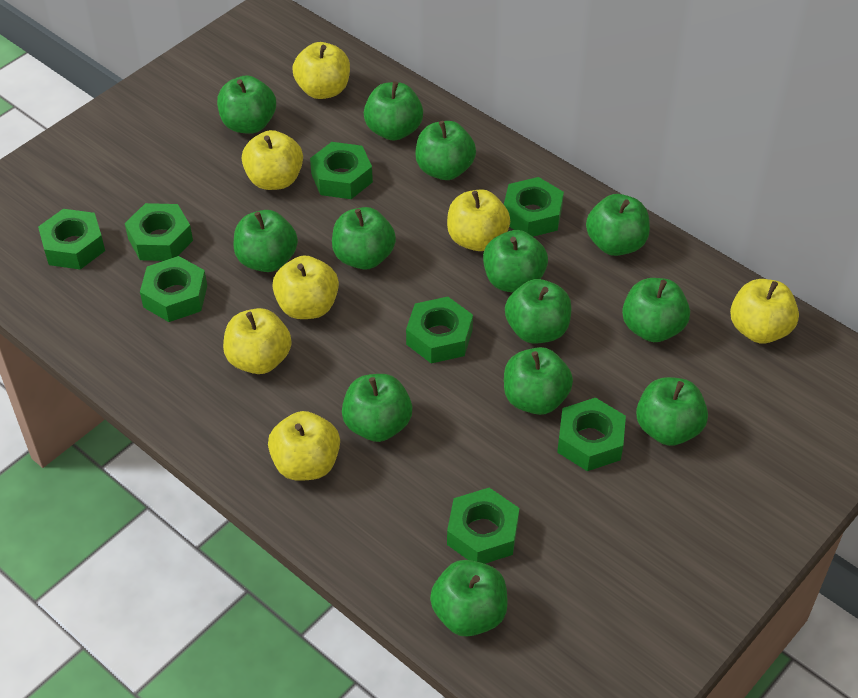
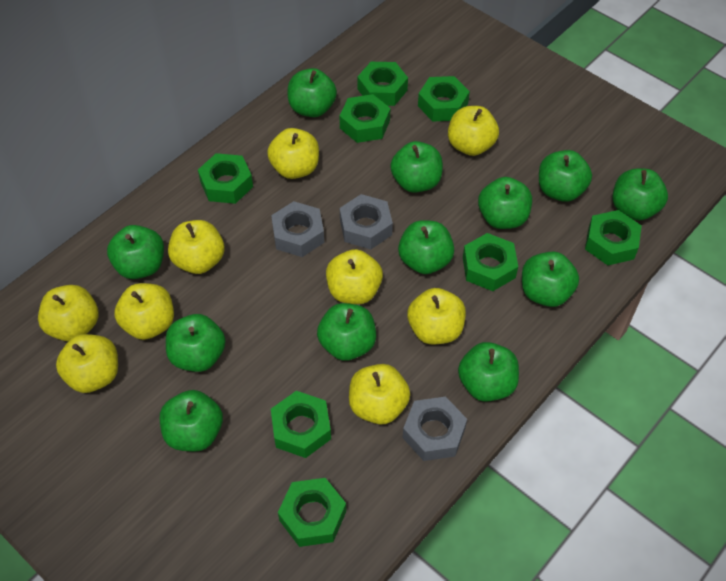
green apple: [217,75,276,134] [233,210,298,272] [332,207,396,270] [342,374,412,442] [364,81,423,141] [415,121,476,180] [430,560,508,637] [483,230,548,292] [504,347,573,415] [505,279,571,344] [586,194,650,256] [622,278,690,342] [636,377,708,446] = 13 -> [107,225,164,279] [160,390,223,452] [166,314,226,372] [288,68,337,117] [317,303,376,361] [390,141,443,193] [398,220,454,274] [458,342,519,402] [478,177,532,229] [522,251,579,307] [539,150,592,202] [612,168,668,221] = 12
grey nut: none = 0 -> [271,201,324,257] [340,194,393,249] [403,396,467,461] = 3
yellow apple: [223,308,291,374] [242,130,303,190] [268,411,340,481] [272,255,339,319] [292,42,350,99] [447,189,510,251] [730,279,799,343] = 7 -> [38,285,99,341] [56,334,118,393] [114,283,174,340] [168,220,224,274] [267,128,319,179] [326,249,383,304] [349,364,410,424] [407,288,466,344] [448,106,499,156] = 9

